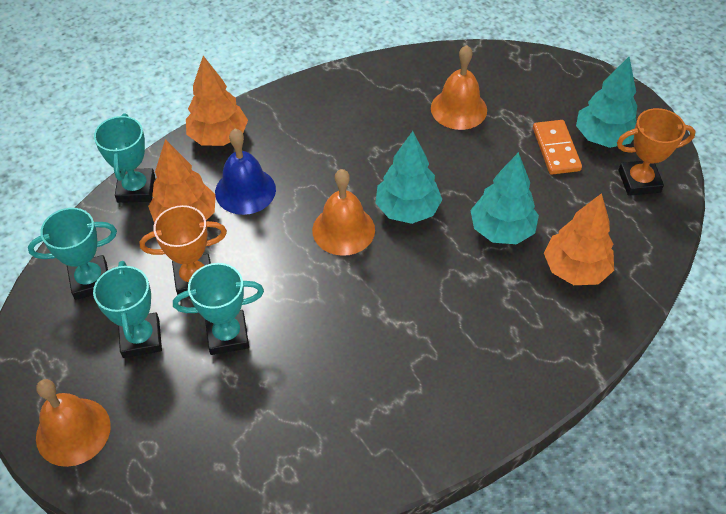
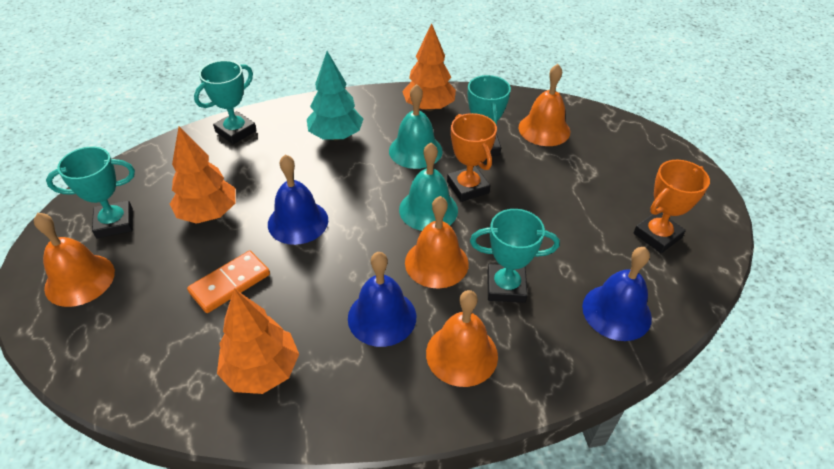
blue bell: [215,129,276,215] = 1 -> [268,154,328,245] [348,252,416,347] [582,247,652,341] = 3
orange bell: [36,379,111,467] [312,169,375,256] [431,45,487,130] = 3 -> [34,213,115,307] [405,196,469,289] [426,290,498,387] [519,64,570,146] = 4
turquoise bell: none = 0 -> [389,84,443,169] [399,143,458,231] = 2
turquoise tree: [376,131,442,224] [471,152,539,244] [576,57,637,148] = 3 -> [307,51,363,140] = 1

